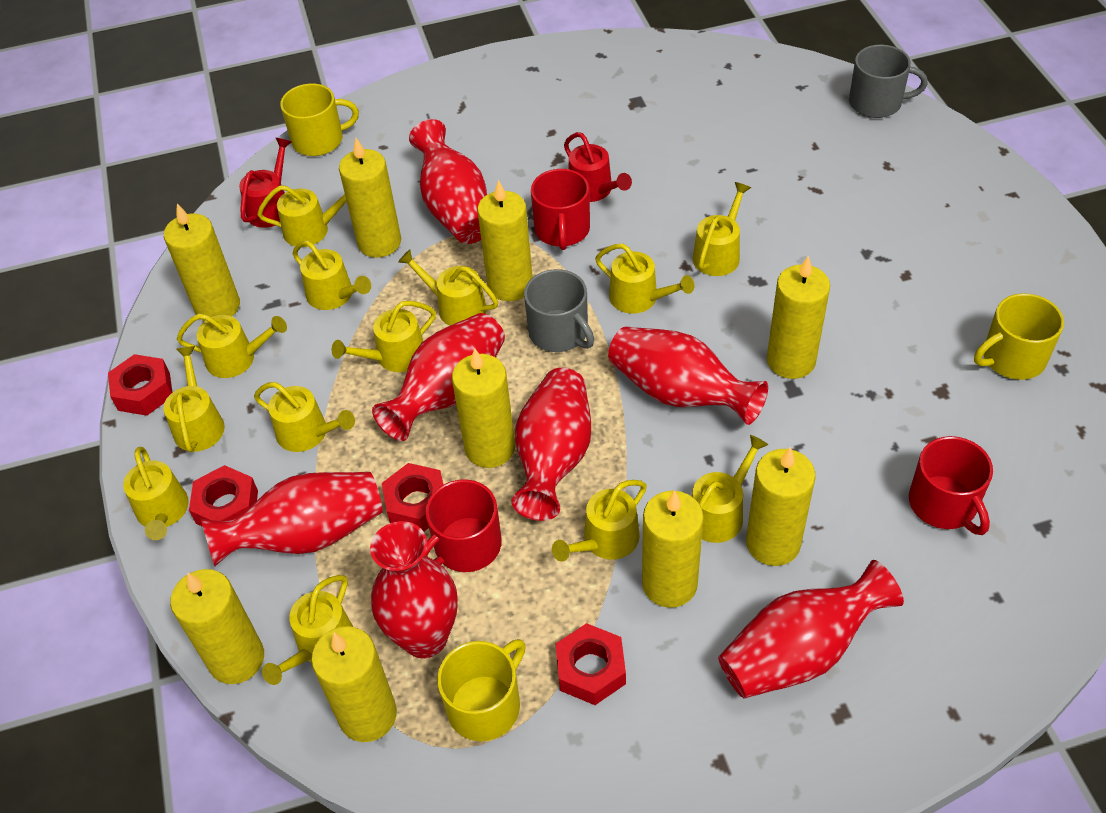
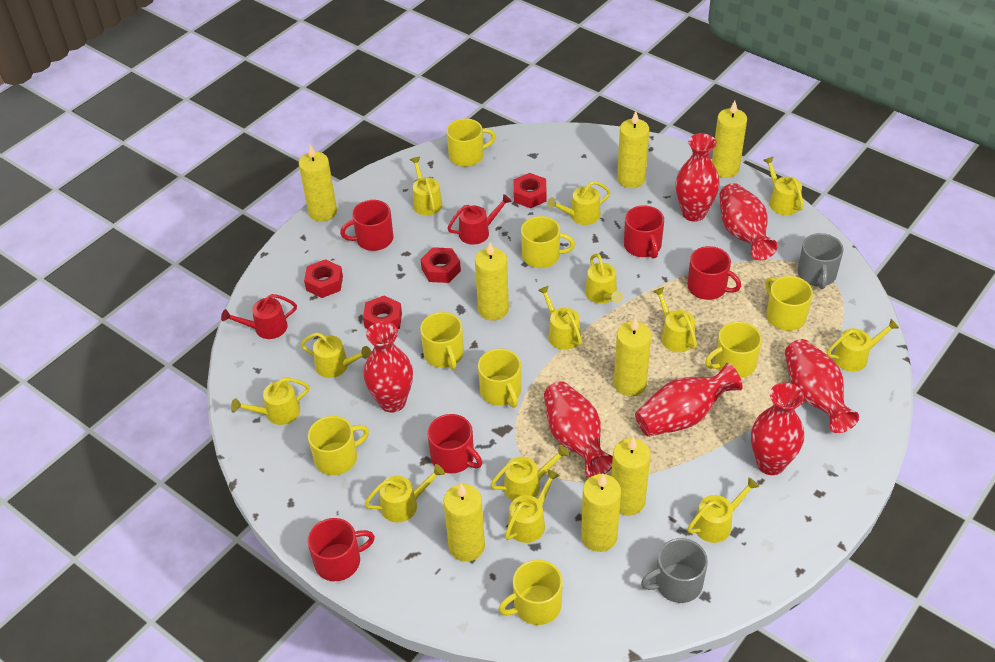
red mug: [425,479,502,572] [531,169,590,250] [909,436,993,535] = 3 -> [308,518,375,581] [340,200,393,251] [427,414,482,474] [624,205,664,259] [688,246,741,300] = 5
yellow candle: [164,204,240,321] [170,569,264,684] [311,626,397,742] [339,138,401,258] [452,348,515,468] [477,180,533,301] [642,490,704,608] [746,447,815,566] [767,256,830,379] = 9 -> [299,144,337,221] [444,484,485,562] [475,242,509,321] [581,474,621,552] [611,437,651,516] [614,317,651,397] [617,111,649,188] [712,101,747,178] = 8
yellow mug: [280,84,359,156] [437,639,526,741] [974,293,1064,380] = 3 -> [308,416,369,475] [420,312,464,370] [446,119,496,167] [478,349,521,408] [499,560,563,625] [521,216,575,268] [705,322,762,378] [766,276,813,331] = 8

